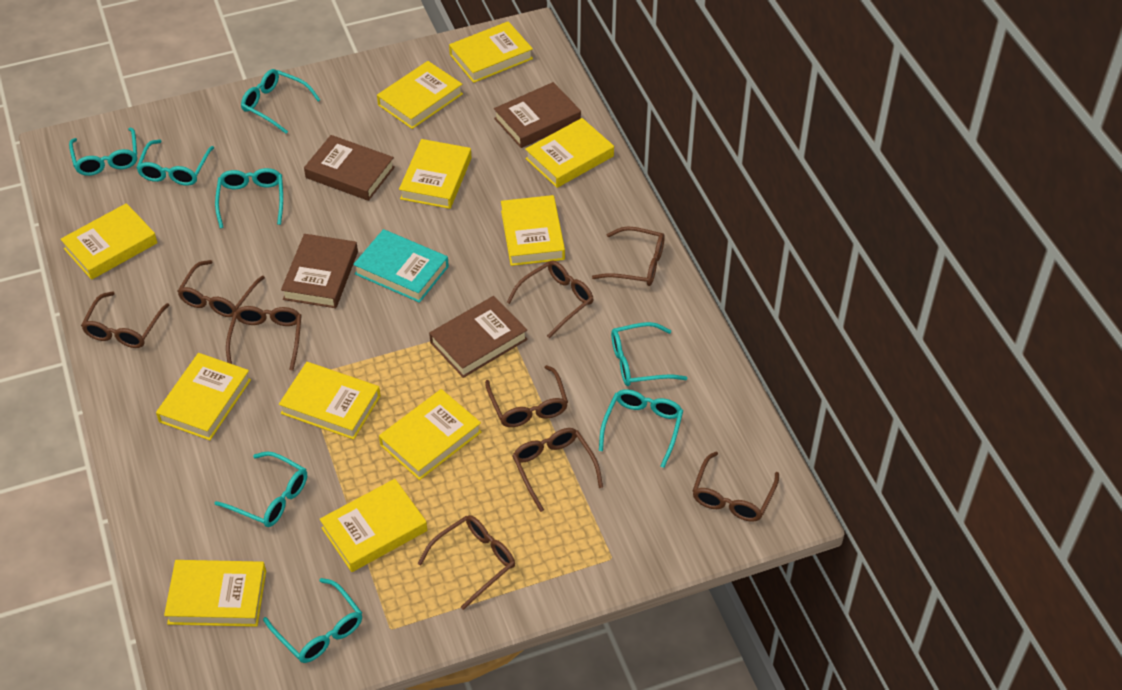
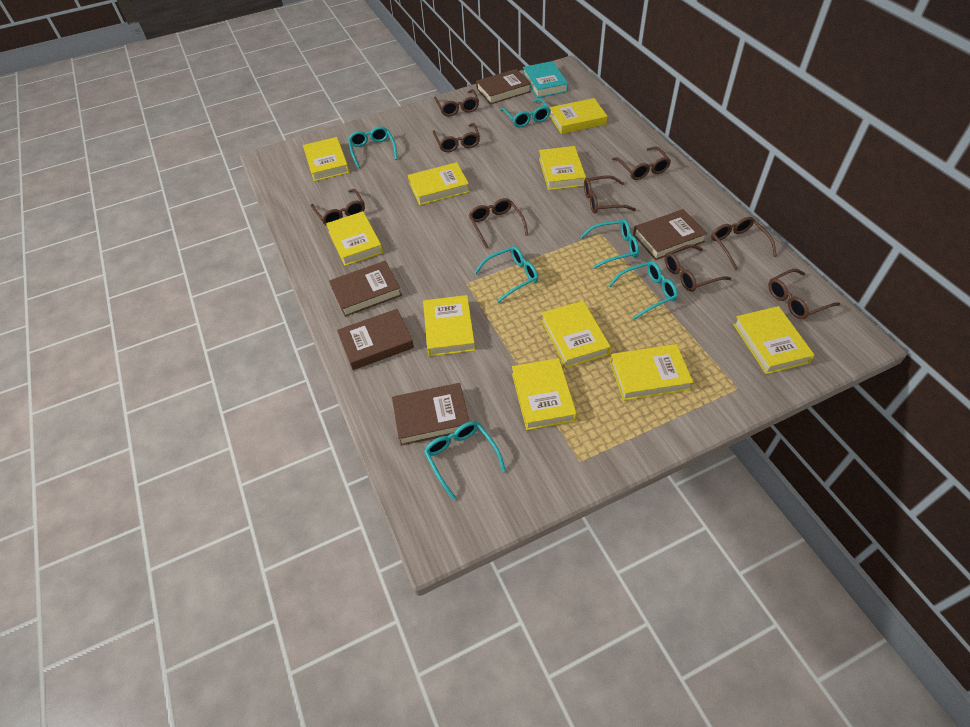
brown book: [281,234,358,308] [304,135,395,201] [429,296,528,378] [494,82,581,148] = 4 -> [329,261,402,317] [337,309,414,370] [392,383,469,446] [476,69,531,104] [633,209,707,260] = 5
turquoise glasses: [69,127,137,176] [136,139,214,186] [215,168,283,228] [215,451,307,527] [241,69,320,134] [263,578,362,663] [599,389,683,468] [611,322,687,386] = 8 -> [348,126,397,168] [424,421,506,500] [474,246,538,303] [500,98,550,128] [580,219,639,269] [608,261,678,319] = 6
yellow book: [60,203,158,280] [156,353,251,440] [164,560,266,627] [279,362,380,440] [320,479,427,572] [377,61,463,129] [379,389,482,480] [399,139,471,209] [449,21,533,83] [501,195,565,266] [525,118,614,188] = 11 -> [303,137,349,182] [326,211,383,266] [408,162,470,205] [423,295,475,356] [512,358,577,430] [539,146,586,190] [541,301,611,368] [549,98,607,134] [610,344,693,401] [733,306,815,374] = 10

